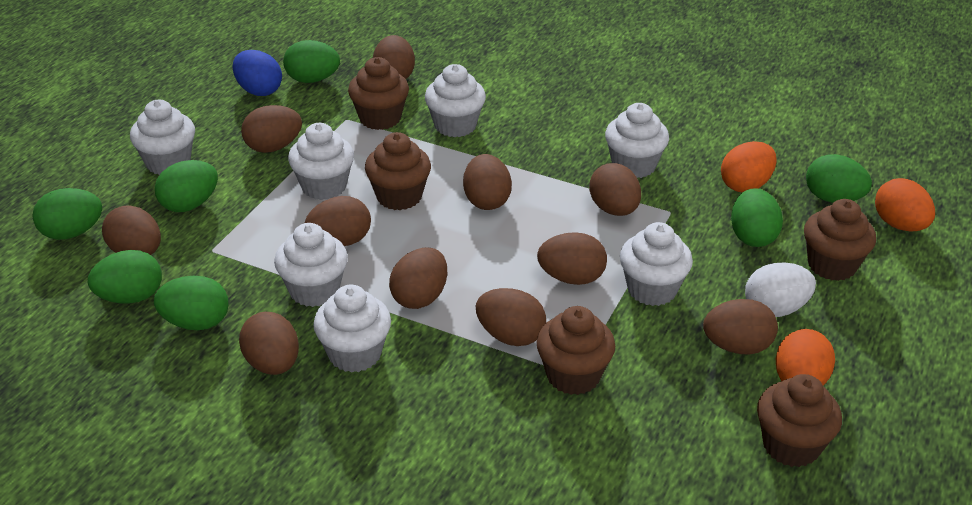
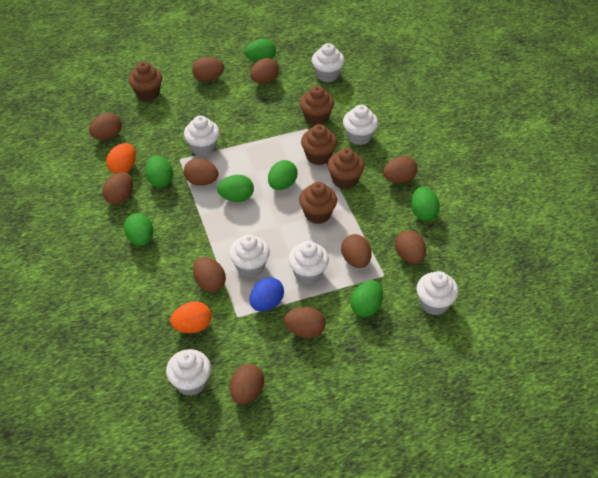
orange egg: [721,141,777,192] [776,329,835,385] [875,178,935,232] = 3 -> [106,143,136,174] [170,302,212,333] = 2
white egg: [745,262,816,317] = 1 -> none = 0

